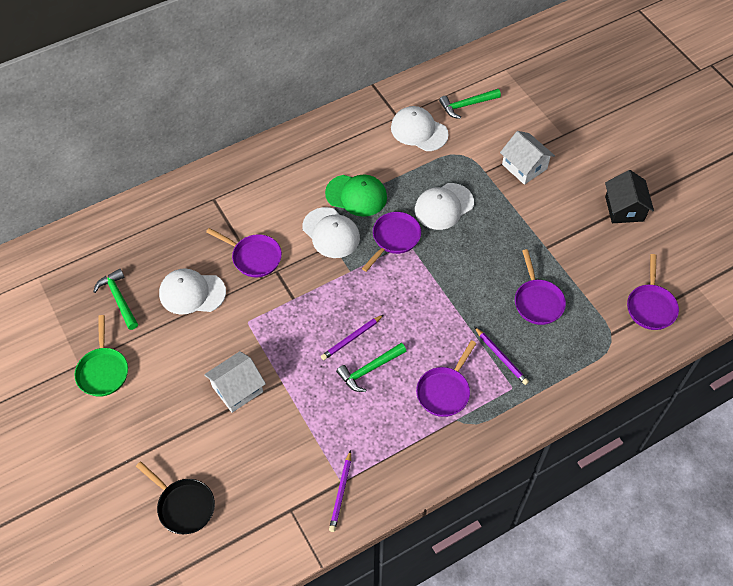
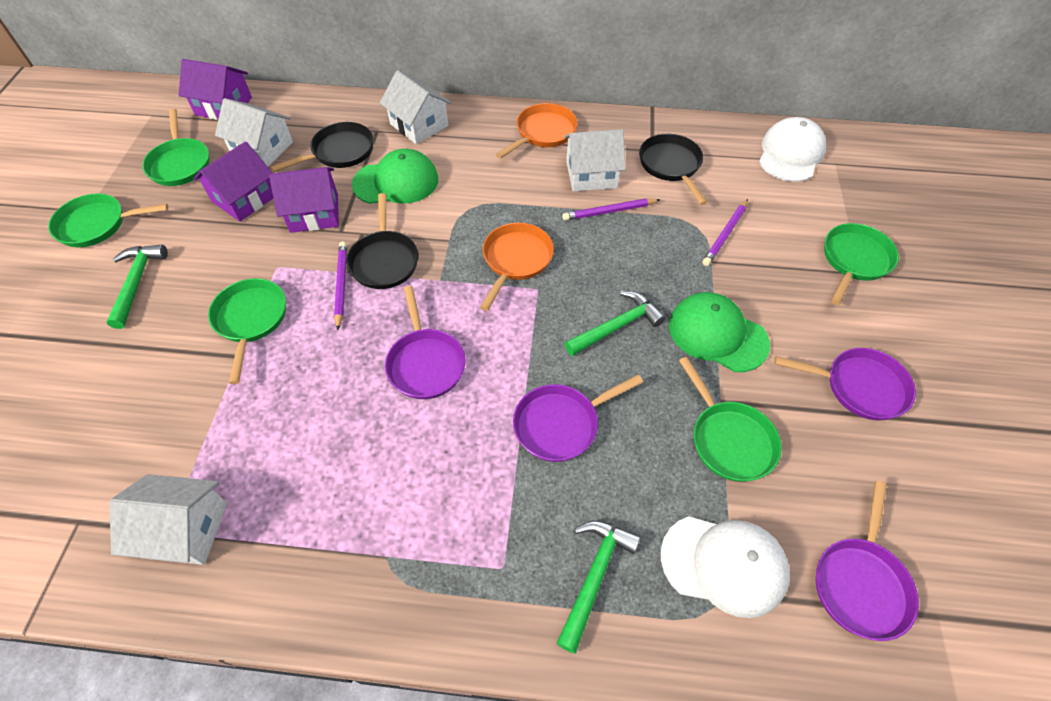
black house: [605,170,654,223] = 1 -> none = 0
black pan: [136,461,215,534] = 1 -> [271,122,374,172] [346,193,419,289] [639,134,708,205] = 3
green cap: [325,175,387,217] = 1 -> [352,149,438,204] [669,292,770,372] = 2
green pan: [74,315,128,397] = 1 -> [48,193,168,247] [142,109,210,186] [208,278,286,384] [679,357,782,482] [824,223,899,305] = 5
orange pan: none = 0 -> [480,223,554,311] [496,103,578,159] = 2
purple house: none = 0 -> [179,59,252,120] [193,141,273,222] [269,167,339,233] = 3
purple pan: [206,228,282,278] [362,212,421,272] [416,340,477,417] [515,249,566,325] [627,254,679,330] = 5 -> [385,286,466,399] [513,374,643,462] [774,348,916,420] [816,481,919,641] = 4
white cap: [159,268,226,315] [302,207,360,258] [391,106,449,151] [415,183,474,230] = 4 -> [661,517,790,618] [759,117,826,182] = 2
white house: [204,351,266,413] [500,131,555,185] = 2 -> [109,474,227,565] [215,98,293,167] [380,70,452,144] [564,129,626,192] = 4

